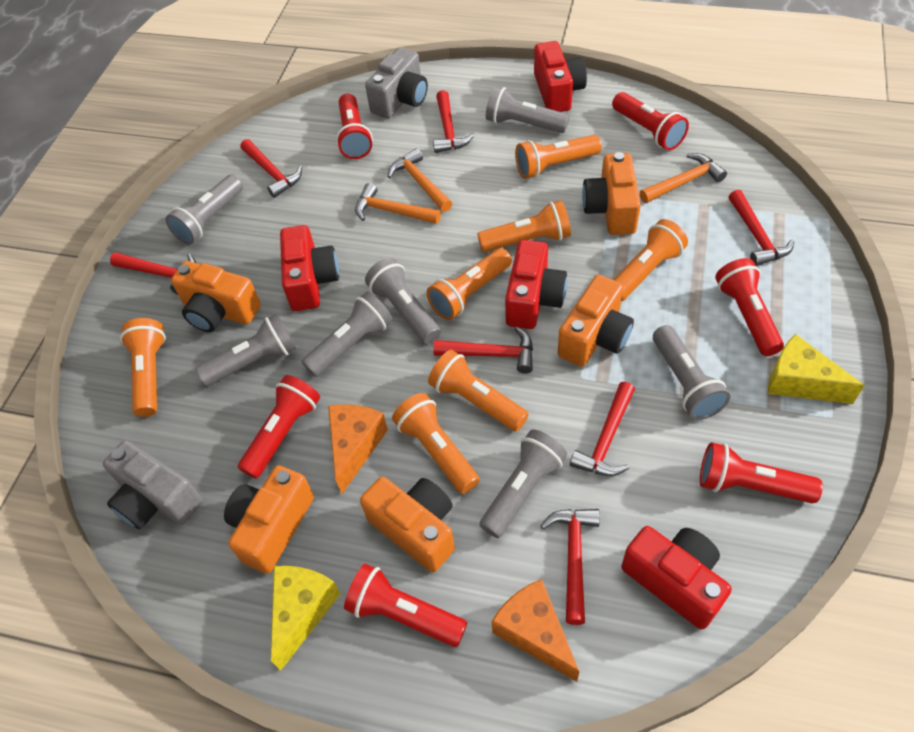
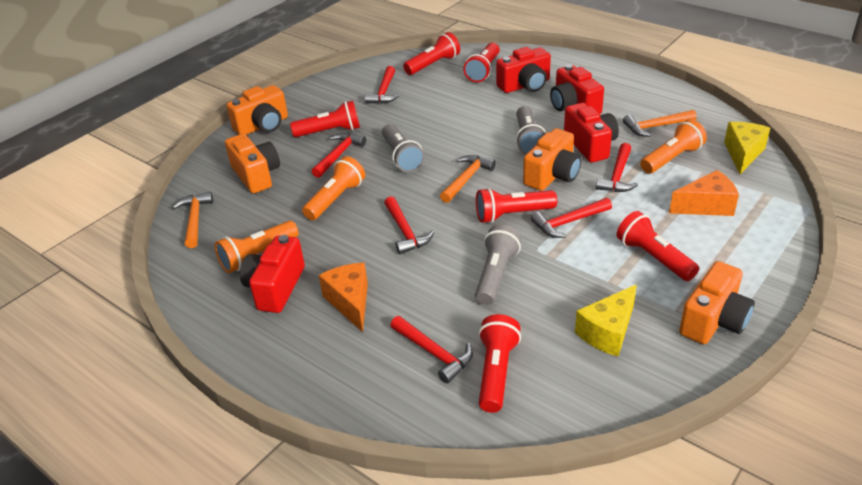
grey camera: [103,440,203,529] [365,47,428,118] = 2 -> none = 0
grey flashlight: [165,175,243,244] [195,314,297,386] [302,291,393,377] [365,258,441,344] [480,429,567,538] [486,86,570,133] [653,325,730,420] = 7 -> [382,124,425,172] [475,225,521,305] [516,106,547,155] = 3
orange camera: [171,261,261,332] [224,465,314,574] [360,476,455,572] [558,275,634,367] [582,152,641,235] = 5 -> [225,134,280,193] [227,85,288,135] [523,128,581,191] [679,261,755,344] = 4
orange flashlight: [120,318,166,417] [392,393,480,494] [427,248,512,320] [428,350,529,432] [477,200,571,252] [515,135,602,179] [613,219,688,301] = 7 -> [215,221,299,273] [302,156,365,220] [640,119,707,174] = 3
red hammer: [110,252,196,295] [240,139,302,198] [433,90,475,153] [433,327,533,374] [541,509,600,625] [570,382,635,476] [729,190,794,266] = 7 -> [312,133,366,178] [365,66,399,104] [384,196,434,254] [390,316,473,384] [531,198,612,238] [596,143,638,192] = 6

